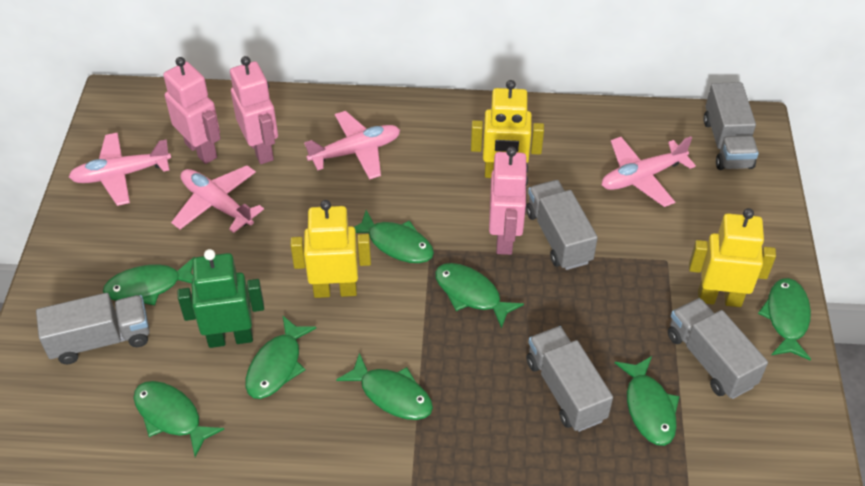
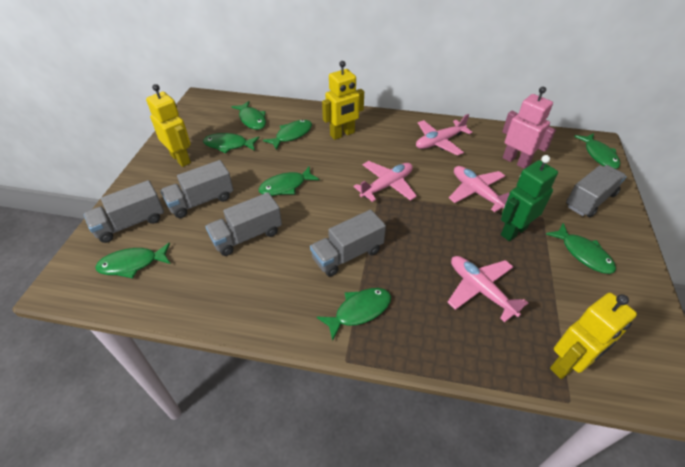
pink robot: [163,57,221,164] [230,56,278,164] [489,146,528,255] = 3 -> [502,87,556,169] = 1

